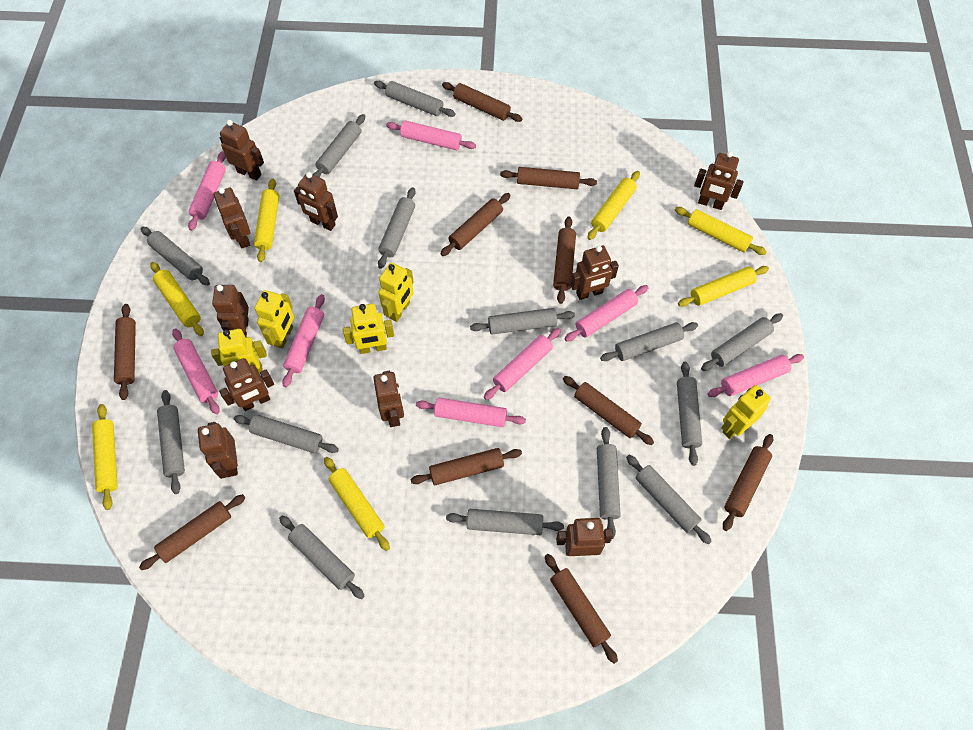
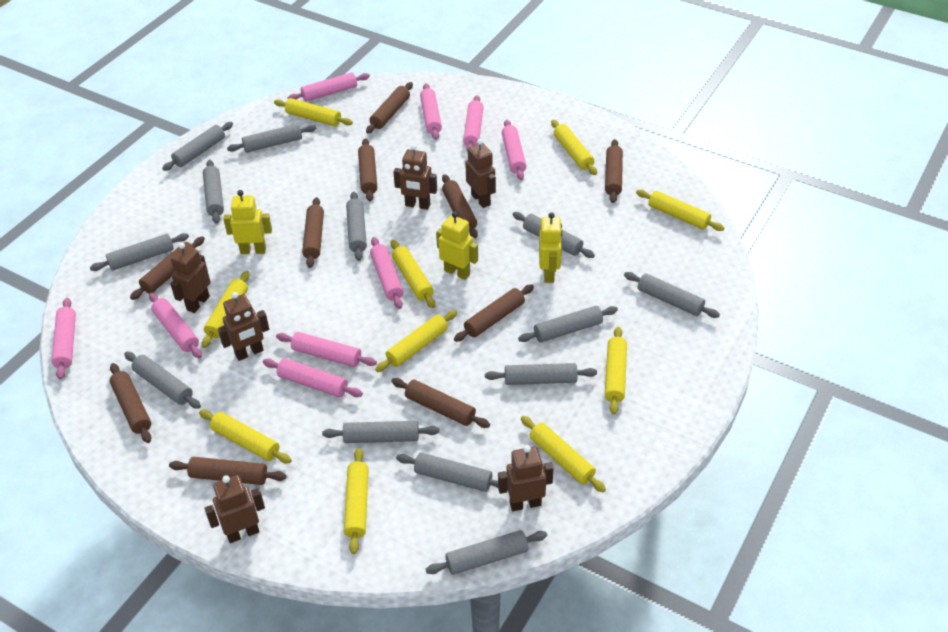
brown robot: [198,422,238,479] [212,285,249,337] [214,187,250,248] [219,358,274,411] [220,120,264,181] [294,172,338,231] [373,371,404,427] [556,518,614,556] [571,246,619,300] [694,151,744,210] = 10 -> [170,243,211,313] [204,475,265,543] [218,292,269,361] [393,144,437,210] [465,139,496,208] [498,445,554,511] = 6
grey rolling pin: [141,227,210,285] [157,390,185,494] [234,415,339,453] [279,516,364,599] [313,114,365,178] [374,81,456,117] [378,187,416,269] [446,509,564,535] [470,308,575,334] [597,427,621,539] [600,322,698,361] [626,455,712,544] [677,362,702,466] [701,313,783,371] = 14 -> [90,233,189,271] [124,352,201,409] [162,122,233,171] [203,160,224,224] [227,124,316,153] [322,421,439,443] [346,192,367,261] [396,453,498,492] [425,530,547,575] [485,363,597,385] [513,212,595,258] [518,306,618,342] [624,272,720,318] = 13
pink rolling pin: [172,328,220,414] [188,151,226,231] [282,294,325,387] [386,120,476,150] [416,398,526,427] [484,328,561,400] [565,285,648,342] [708,354,804,397] = 8 -> [51,298,76,380] [149,293,202,358] [263,358,363,397] [276,332,377,367] [287,72,370,102] [370,237,403,309] [420,83,442,140] [463,95,484,152] [502,120,526,180] = 9
yellow robot: [211,329,267,374] [255,290,294,349] [343,304,394,354] [378,263,414,322] [721,385,771,439] = 5 -> [223,190,272,254] [436,212,478,280] [539,212,562,283] = 3
yellow rolling pin: [92,404,118,510] [150,262,204,336] [254,178,279,262] [324,457,390,551] [587,171,640,240] [675,207,767,255] [678,266,769,307] = 7 -> [199,410,292,463] [202,271,250,348] [274,98,353,126] [344,448,369,554] [375,310,457,372] [391,240,435,308] [521,416,606,493] [551,120,597,175] [605,326,627,415] [636,190,724,231] = 10

